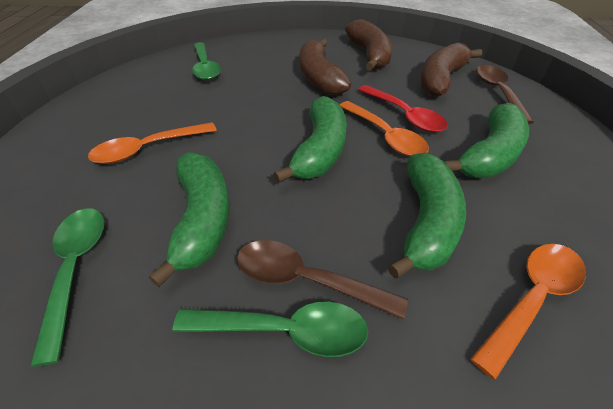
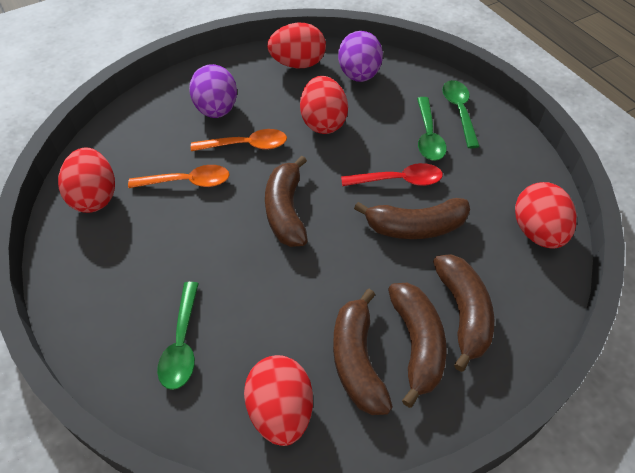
brown banana: [300,39,351,95] [345,19,393,71] [420,42,482,97] = 3 -> [265,156,308,247] [333,289,393,415] [354,198,470,239] [388,283,447,408] [433,254,494,372] = 5
brown spoon: [237,240,408,320] [476,65,534,124] = 2 -> none = 0
green banana: [149,152,230,287] [273,96,347,183] [388,153,466,278] [444,103,529,178] = 4 -> none = 0
orange spoon: [88,122,217,164] [340,101,429,156] [470,244,586,380] = 3 -> [128,165,230,188] [191,129,287,151] = 2
purple egg: none = 0 -> [189,64,237,118] [338,31,383,82] = 2
red egg: none = 0 -> [58,148,115,213] [244,355,313,446] [267,23,326,68] [300,76,348,134] [515,182,576,249] = 5

